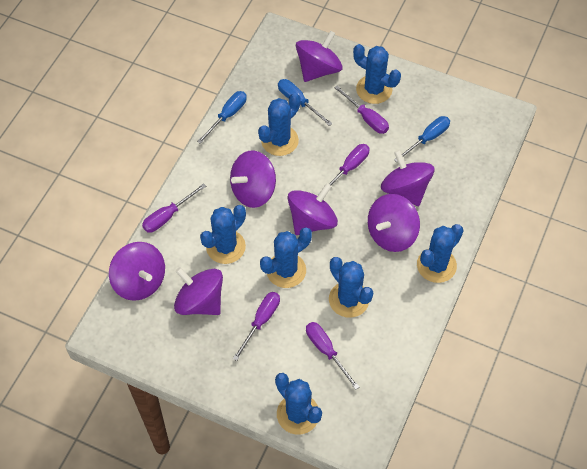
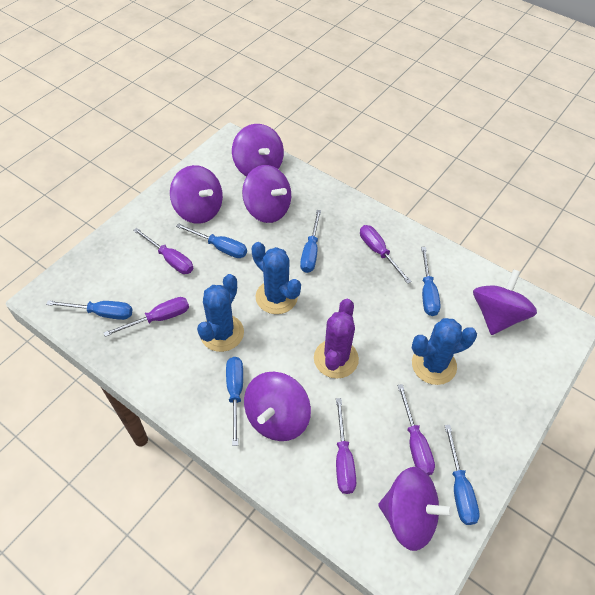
blue cactus: [200,205,246,264] [258,93,301,156] [260,227,312,288] [275,373,322,435] [329,257,373,318] [353,44,401,104] [417,224,464,283] = 7 -> [197,274,244,352] [252,242,301,314] [412,318,477,385] = 3
blue screwdriver: [197,91,247,144] [278,79,333,126] [394,116,450,162] = 3 -> [46,300,132,320] [176,223,247,258] [226,357,243,446] [300,210,321,273] [421,247,441,316] [444,425,480,525] = 6
purple cactus: none = 0 -> [314,299,359,379] = 1
purple spinning top: [109,242,165,301] [174,267,223,315] [230,150,276,208] [288,183,338,235] [296,31,343,82] [368,194,420,252] [381,150,435,206] = 7 -> [170,165,223,224] [232,124,284,176] [242,165,291,223] [244,372,311,441] [378,467,454,551] [473,269,537,335] = 6

